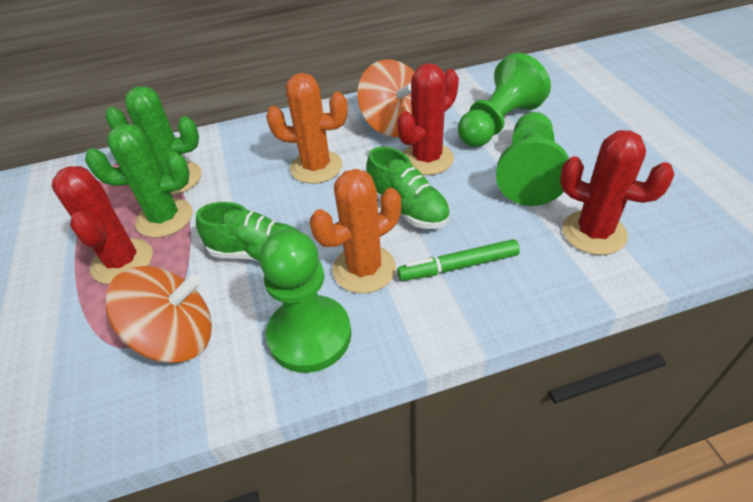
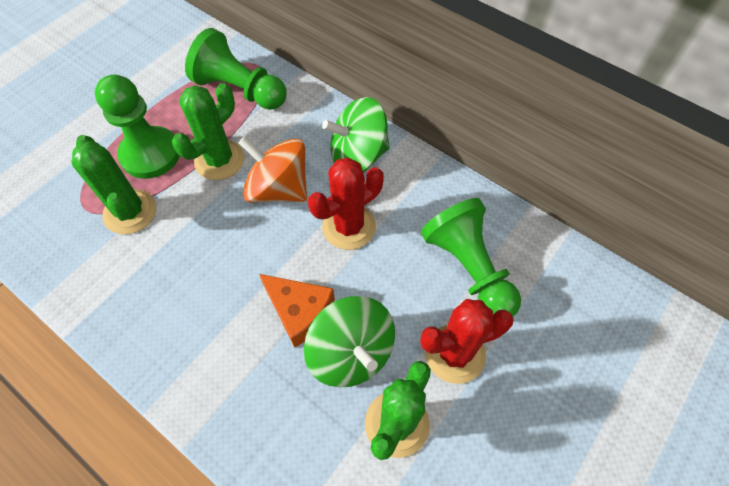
green cactus: [85,124,193,238] [105,86,202,195] = 2 -> [71,135,156,234] [172,83,244,180] [365,361,431,460] = 3
green marker: [397,239,520,281] = 1 -> none = 0
green shoe: [196,202,300,262] [366,147,450,229] = 2 -> none = 0
green spinning top: none = 0 -> [304,296,395,387] [322,97,390,172] = 2
orange cactus: [266,73,348,184] [310,169,401,293] = 2 -> none = 0
orange cheese: none = 0 -> [259,274,335,348] = 1
orange spinning top: [106,266,212,363] [357,60,415,137] = 2 -> [238,136,307,203] = 1
red cactus: [52,166,153,284] [397,63,459,175] [560,130,674,255] = 3 -> [308,157,384,250] [420,299,514,384] = 2

